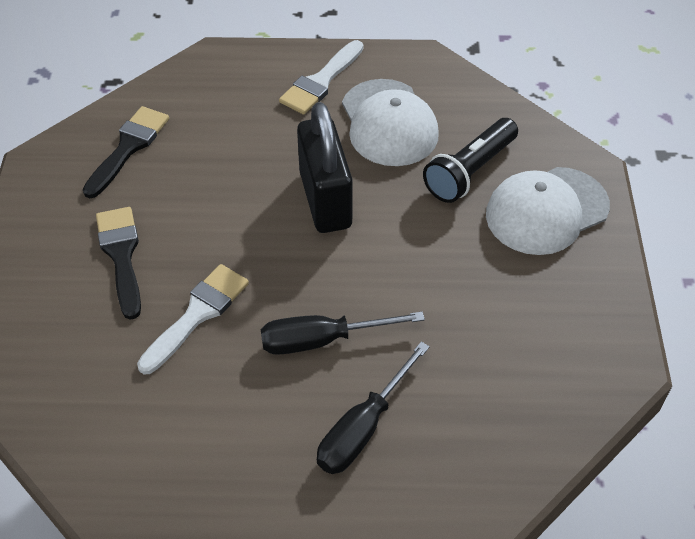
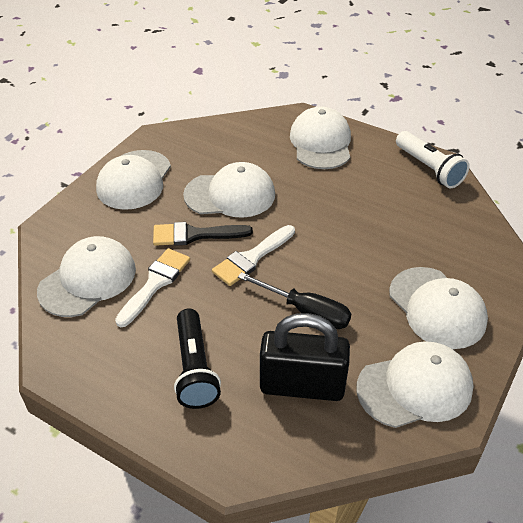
black brush: [83,106,169,198] [96,207,141,320] = 2 -> [153,222,253,246] = 1
black screwdriver: [261,311,425,355] [317,342,430,474] = 2 -> [238,272,351,329] = 1
white cap: [342,79,439,166] [486,167,610,255] = 2 -> [37,236,136,317] [96,150,171,210] [183,162,275,218] [290,106,351,169] [356,341,474,428] [389,267,488,349] = 6
white flashlight: none = 0 -> [396,131,470,188] = 1

